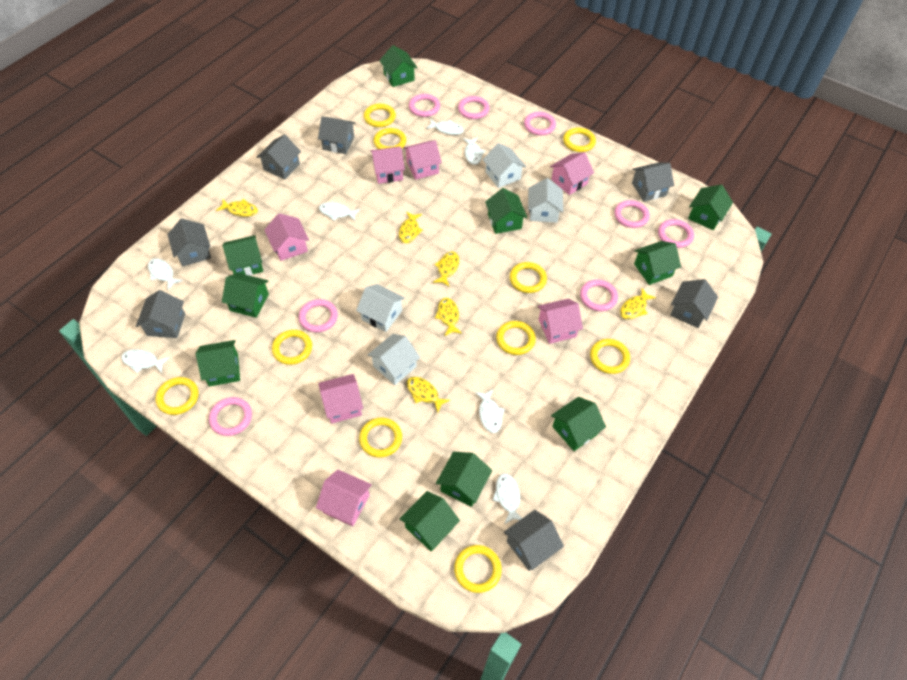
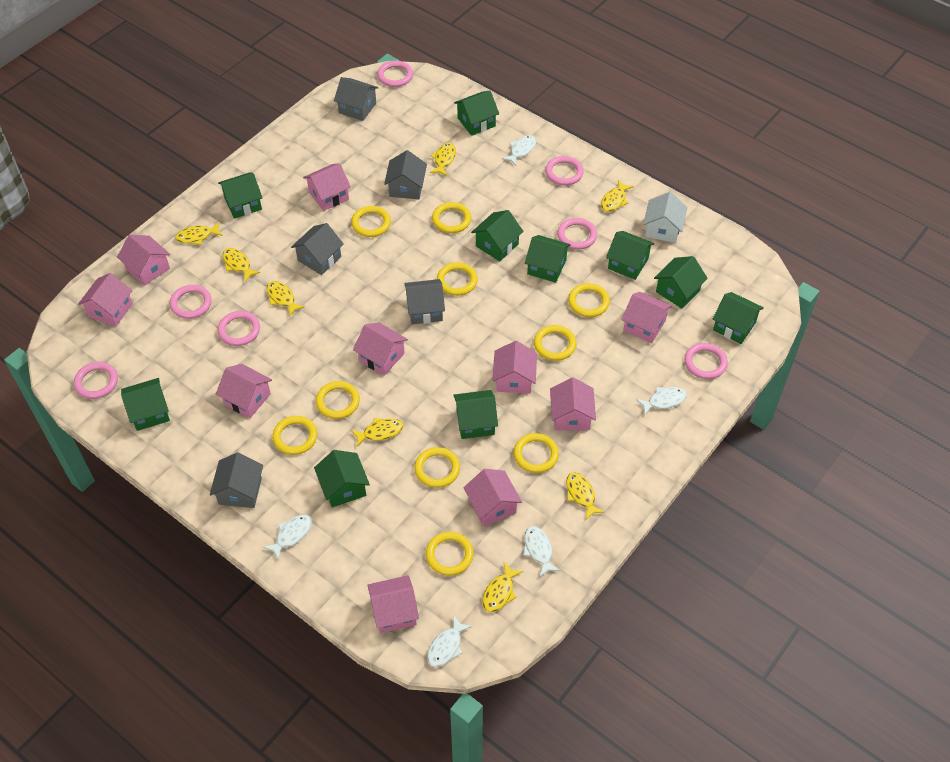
grey house: [136,290,185,338] [167,219,211,266] [257,134,301,179] [318,116,355,154] [504,510,564,571] [632,162,674,201] [670,279,718,328] = 7 -> [210,452,263,508] [291,223,344,275] [334,77,378,121] [384,150,427,199] [404,279,445,324] = 5
pink house: [264,213,309,261] [316,470,372,526] [318,374,363,424] [370,147,405,184] [403,140,442,180] [538,298,583,344] [550,152,594,195] = 7 -> [78,273,133,326] [117,234,170,286] [216,364,272,418] [303,163,351,211] [353,322,408,376] [367,575,419,633] [464,469,522,527] [492,341,537,394] [550,378,596,430] [622,292,672,343] = 10
pink ring: [209,397,252,436] [299,299,338,332] [409,94,440,117] [458,96,490,119] [524,112,556,135] [580,279,618,311] [614,200,650,228] [658,219,694,248] = 8 -> [74,362,118,399] [170,285,212,319] [218,311,260,346] [377,60,413,87] [545,156,584,185] [557,218,597,250] [684,343,728,379] = 7
white fish: [121,349,170,373] [148,258,183,290] [319,202,360,221] [426,119,464,135] [463,137,485,165] [475,389,505,433] [493,473,522,524] = 7 -> [263,515,312,560] [427,615,473,667] [502,135,536,166] [523,526,560,577] [636,387,687,416] = 5
white house: [356,284,405,332] [368,334,420,385] [483,143,526,188] [528,178,563,222] = 4 -> [643,192,688,243] = 1
yellow fish: [216,199,258,217] [399,211,423,243] [407,377,450,412] [433,252,459,287] [435,298,462,336] [620,288,656,319] = 6 -> [175,222,223,245] [222,248,260,282] [266,281,305,317] [351,418,403,447] [430,143,456,176] [483,562,523,613] [566,472,605,520] [601,180,634,212] = 8

